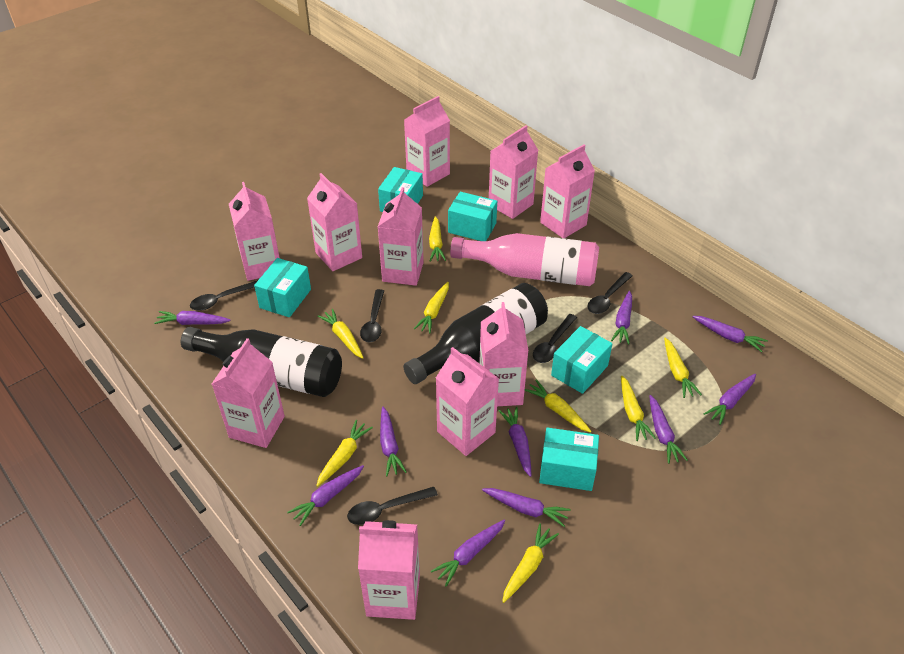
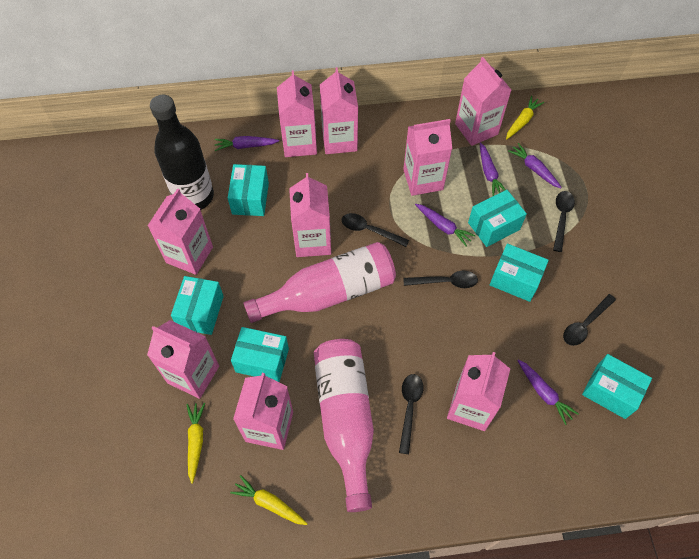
black bottle: [181,327,342,397] [403,283,548,384] = 2 -> [150,95,214,210] = 1
pink bottle: [450,233,599,286] = 1 -> [243,242,396,323] [314,339,374,512] = 2
pink carton: [212,338,285,448] [229,182,280,281] [307,173,362,271] [358,520,420,620] [378,187,424,286] [404,96,450,187] [436,347,499,456] [479,302,529,406] [489,125,538,219] [540,145,595,238] = 10 -> [147,320,219,399] [148,188,213,275] [233,373,293,450] [277,70,317,157] [289,173,331,257] [320,67,358,154] [403,119,452,196] [447,352,510,431] [455,57,511,146] = 9
purple carrot: [154,311,231,325] [287,465,364,526] [380,406,407,476] [431,520,505,587] [482,488,571,527] [498,407,531,477] [611,291,632,344] [649,395,688,464] [692,316,768,352] [704,374,756,425] = 10 -> [215,136,279,151] [415,204,476,247] [480,142,506,196] [508,143,562,188] [517,359,579,425] = 5
turquoise box: [254,258,311,317] [378,167,423,212] [448,192,497,241] [539,428,599,491] [551,326,612,394] = 5 -> [171,276,224,335] [228,164,269,216] [231,327,289,382] [468,190,527,247] [490,244,549,302] [582,354,652,419] = 6
yellow carrot: [316,420,373,487] [318,309,363,359] [414,282,449,333] [429,216,446,262] [502,524,559,603] [525,380,591,433] [621,376,656,441] [664,337,702,398] = 8 -> [186,403,205,484] [230,475,308,525] [506,96,544,139] = 3

